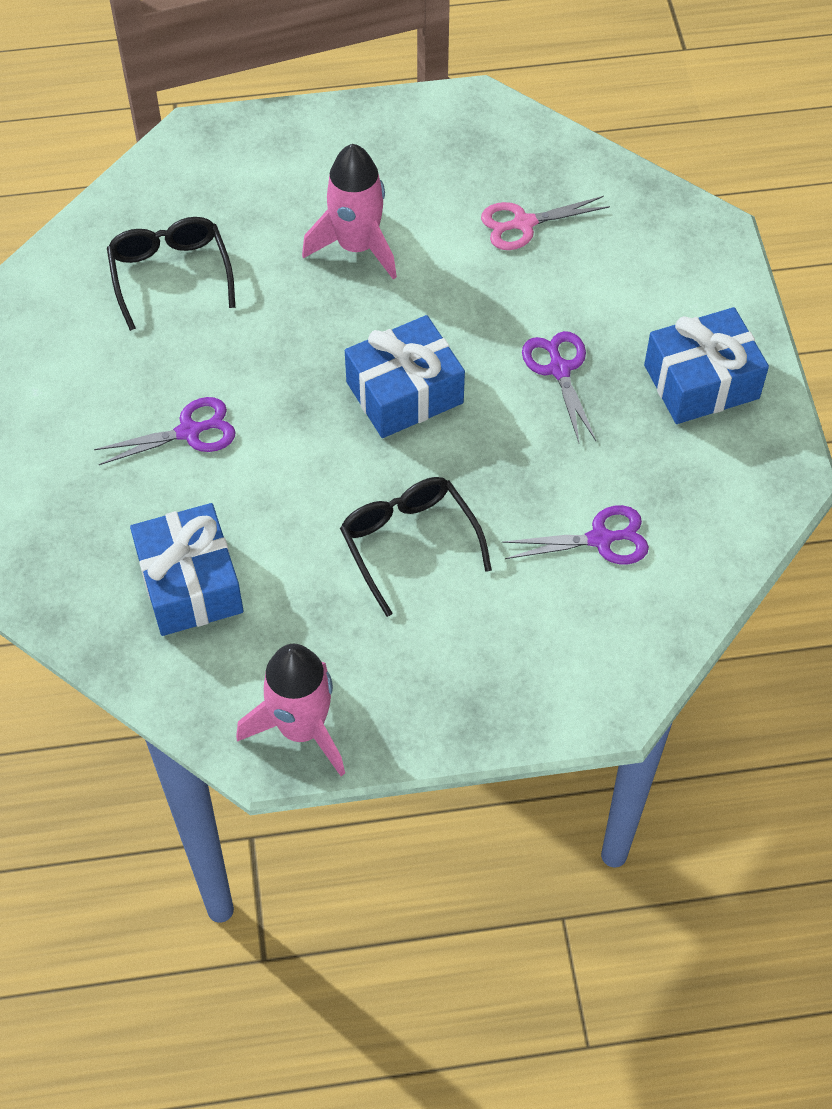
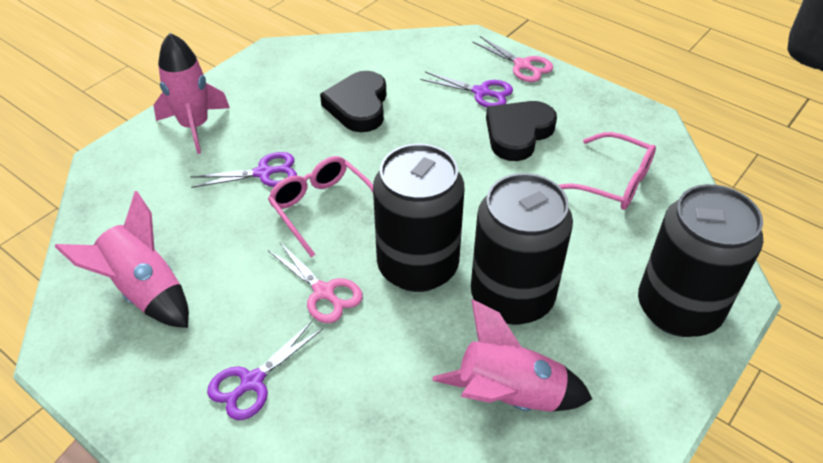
black can: none = 0 -> [373,144,465,292] [471,173,573,325] [638,184,763,337] = 3
black glasses: [107,217,235,331] [340,477,492,617] = 2 -> none = 0
black heart: none = 0 -> [320,71,386,132] [486,101,557,161] = 2
blue gift: [130,503,244,636] [345,315,465,438] [644,307,769,424] = 3 -> none = 0
pink glasses: none = 0 -> [268,156,373,257] [559,132,656,210] = 2
pink rocket: [236,644,345,776] [302,144,397,280] = 2 -> [55,191,189,328] [154,33,230,154] [432,299,592,412] = 3
pink scissors: [481,196,610,250] = 1 -> [268,243,363,323] [473,36,553,82] = 2

